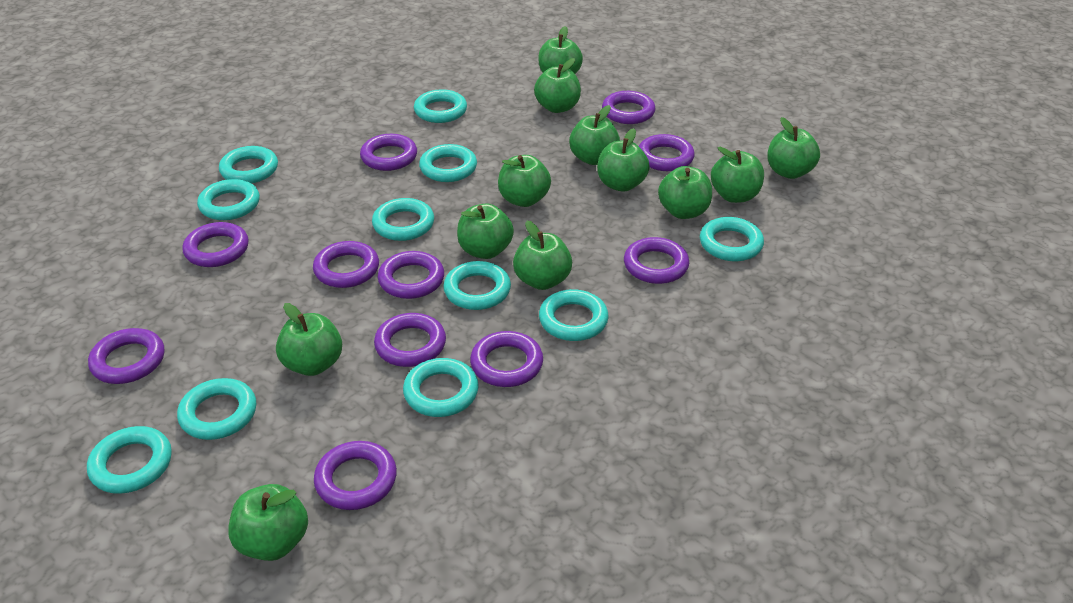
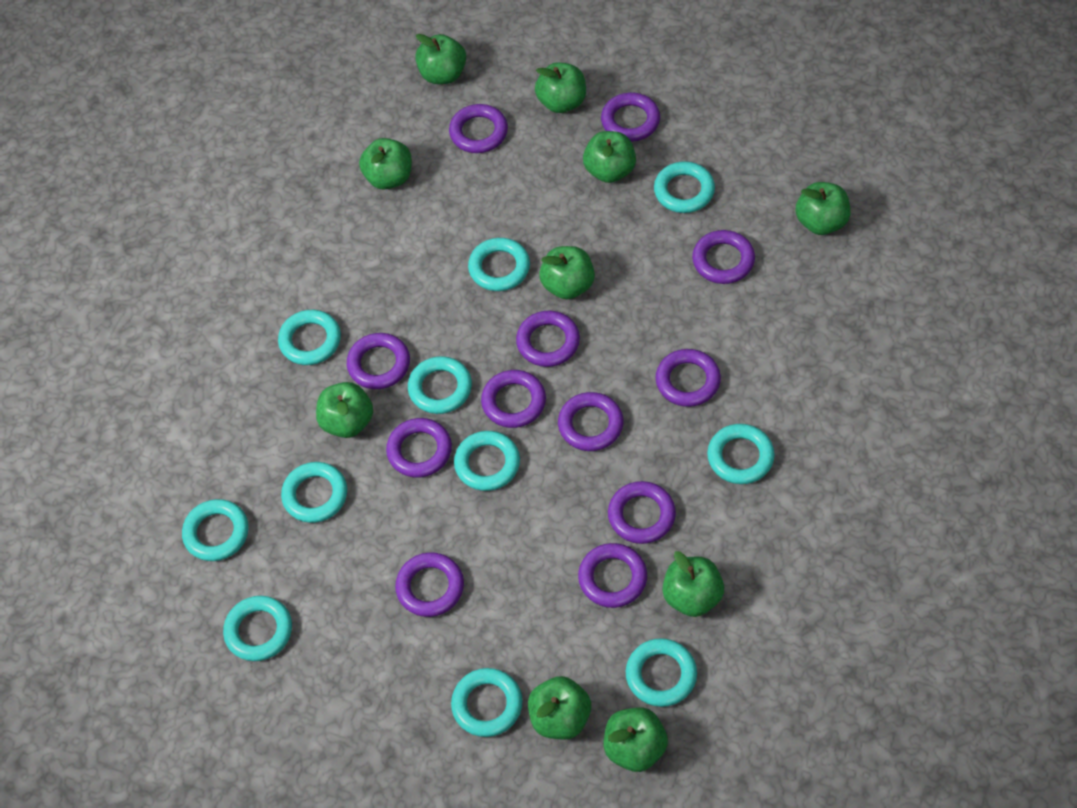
green apple: [228,484,308,561] [276,303,342,376] [457,203,514,259] [498,155,551,207] [513,221,572,290] [534,58,581,113] [538,26,583,74] [569,105,620,165] [597,128,650,192] [658,166,712,219] [711,147,764,203] [767,117,820,179] = 12 -> [316,382,373,438] [359,138,412,190] [415,34,466,84] [528,676,591,740] [535,62,586,113] [539,246,595,299] [583,131,636,183] [604,707,668,772] [662,551,724,617] [796,182,851,235] = 10
purple ring: [88,328,164,384] [182,222,249,267] [313,241,379,288] [314,441,397,510] [360,134,417,171] [374,313,446,367] [378,251,444,299] [470,331,543,387] [602,91,656,124] [624,237,689,284] [639,134,695,171] = 11 -> [347,333,410,389] [386,418,452,478] [395,552,464,617] [449,104,508,153] [481,370,546,428] [516,311,580,367] [558,392,623,451] [578,543,647,608] [601,93,660,142] [608,481,676,544] [656,349,721,407] [692,230,755,284] = 12

